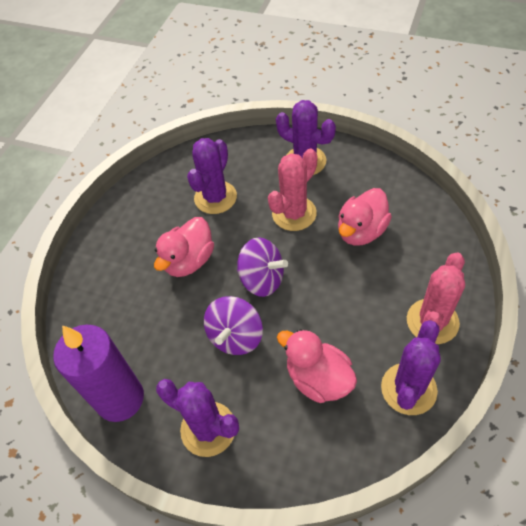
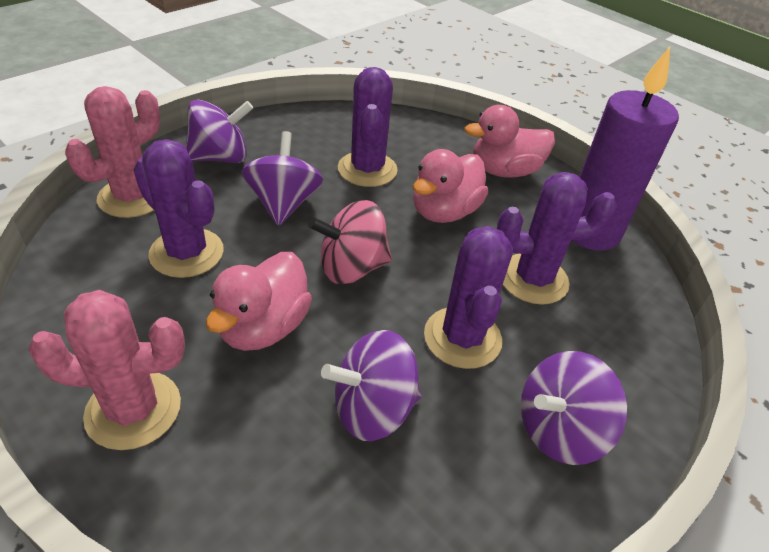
pink spinning top: none = 0 -> [308,200,392,284] = 1
purple spinning top: [204,296,263,355] [237,238,288,297] = 2 -> [186,99,253,163] [242,131,323,226] [321,330,422,441] [521,351,627,465] = 4

